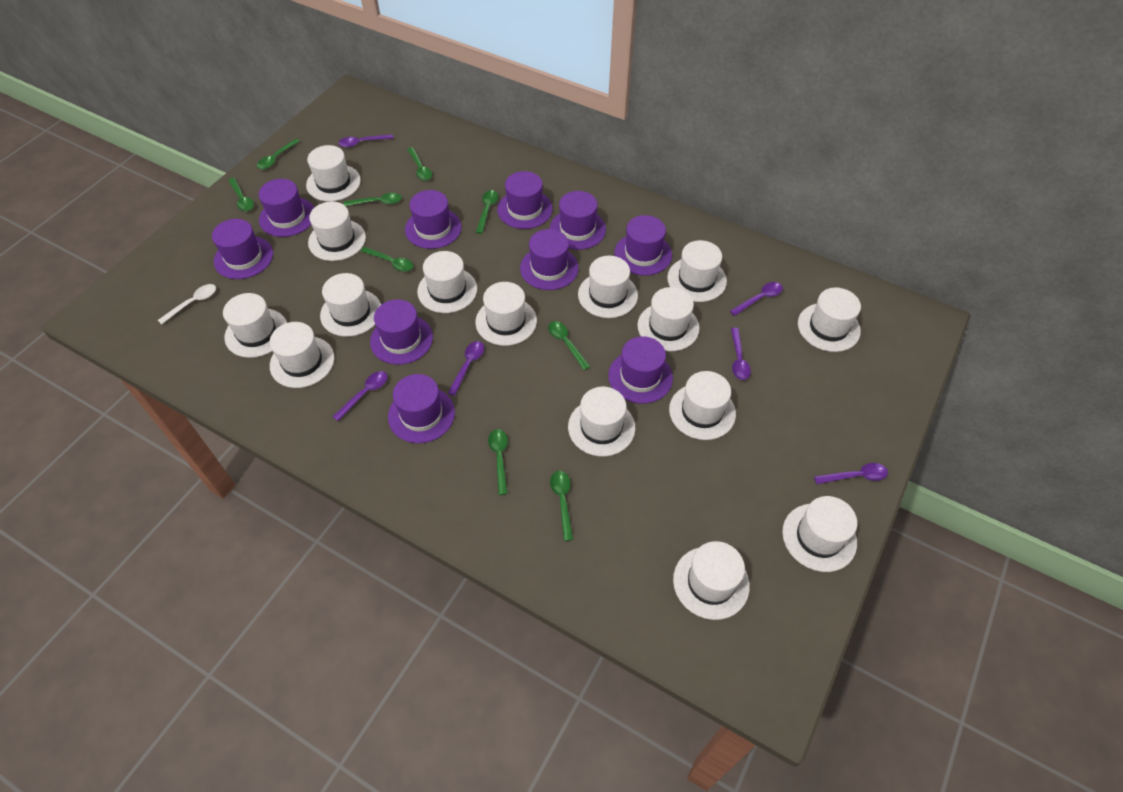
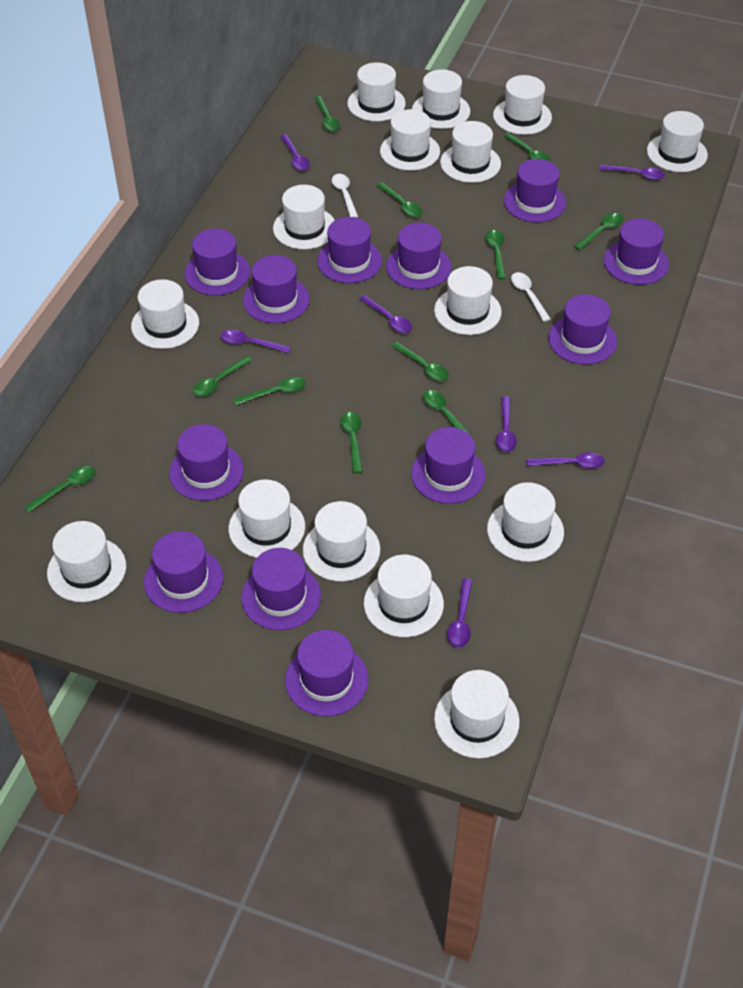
green spoon: [228,177,254,212] [257,138,300,170] [344,193,402,206] [361,247,413,272] [407,147,432,181] [476,190,498,234] [488,429,508,495] [548,321,590,370] [550,471,573,541] = 9 -> [24,466,95,513] [193,356,252,397] [233,377,306,405] [315,96,340,131] [340,412,363,473] [377,182,422,217] [391,342,449,381] [423,390,474,439] [486,230,506,279] [503,133,550,161] [574,213,623,251] = 11
purple hat: [212,219,273,279] [259,179,314,237] [370,300,433,365] [388,374,455,443] [405,190,461,249] [497,171,553,229] [520,229,579,290] [550,191,606,250] [608,336,673,404] [614,215,672,276] = 10 -> [144,531,223,613] [169,424,244,501] [185,228,250,296] [241,548,321,630] [243,255,310,323] [285,630,368,717] [317,217,382,283] [386,223,451,289] [411,427,486,504] [504,159,566,222] [548,294,617,365] [603,218,669,285] = 12
purple spoon: [333,371,388,421] [338,134,394,148] [448,341,484,396] [730,282,783,316] [731,328,751,380] [814,463,888,484] = 6 -> [220,329,291,353] [280,134,310,171] [359,295,412,333] [447,579,472,648] [496,396,517,452] [526,452,605,469] [600,164,665,180] = 7
white spoon: [158,284,216,324] = 1 -> [332,174,358,218] [511,272,551,322] = 2

